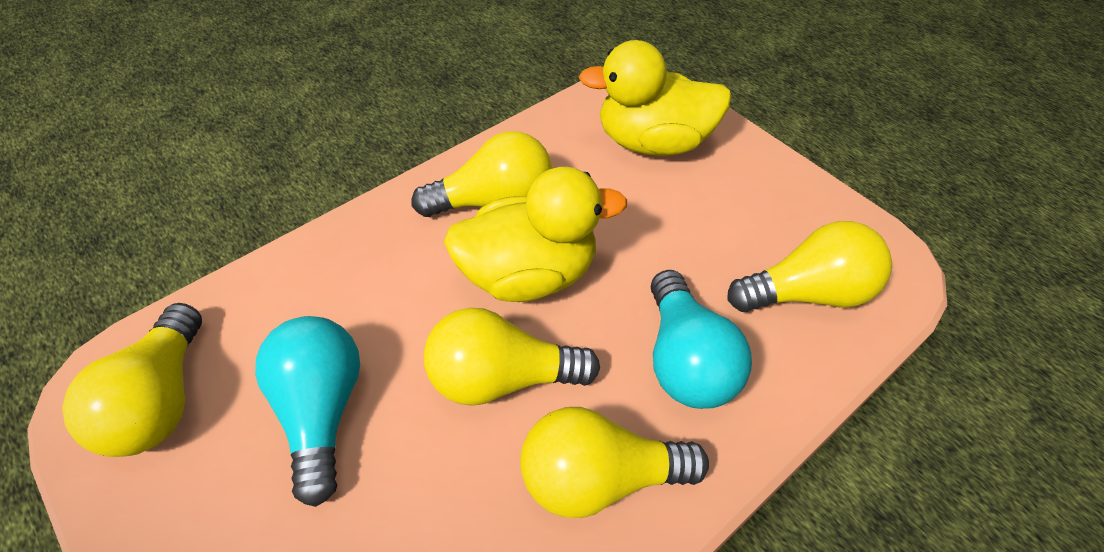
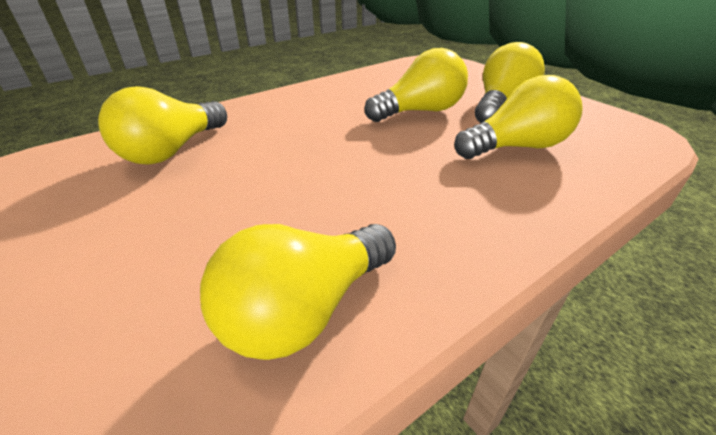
turquoise light bulb: [255,316,360,507] [651,270,752,409] = 2 -> none = 0
yellow duck: [444,167,627,302] [579,40,732,156] = 2 -> none = 0

